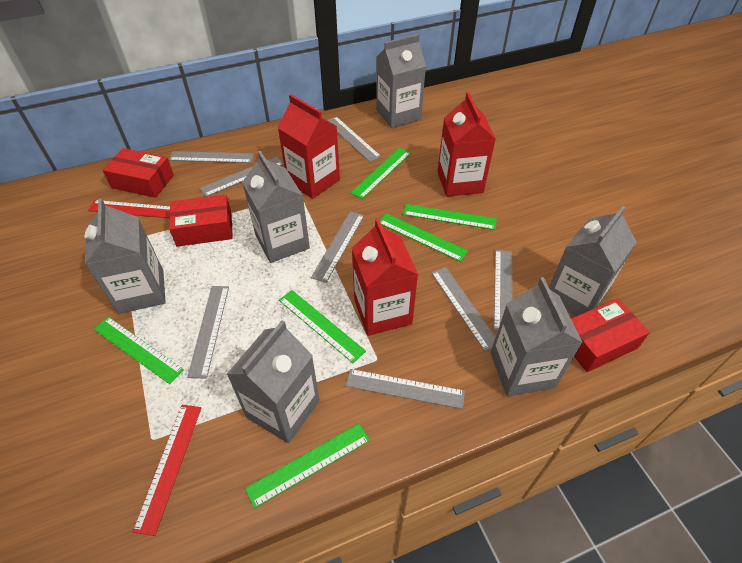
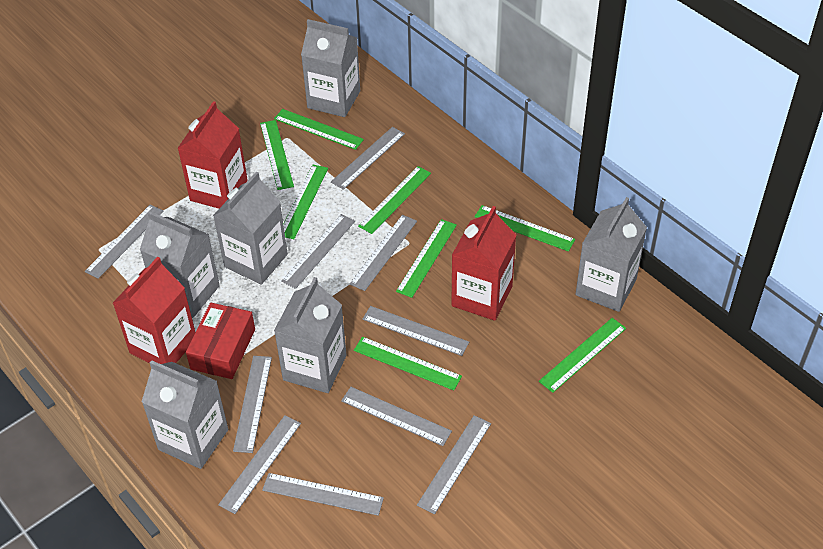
green ruler: [94,317,184,384] [245,423,370,509] [279,290,366,363] [350,148,411,199] [380,213,468,262] [403,204,497,230] = 6 -> [260,120,294,190] [274,109,364,150] [283,165,328,239] [354,337,462,391] [358,166,431,234] [396,219,457,298] [475,205,575,252] [539,318,626,393] = 8
grey ruler: [169,151,254,163] [187,286,229,379] [200,157,284,197] [311,211,364,283] [327,116,381,162] [346,369,465,409] [431,267,496,351] [494,250,512,331] = 8 -> [85,205,163,279] [218,415,301,514] [233,356,272,453] [262,473,384,516] [281,214,355,289] [331,127,405,190] [341,387,452,446] [350,215,417,291] [362,306,469,356] [417,415,491,514] = 10
red box: [103,148,174,198] [169,195,233,247] [571,298,650,372] = 3 -> [186,303,255,379] = 1
red ruler: [88,200,170,218] [133,405,201,536] = 2 -> none = 0

